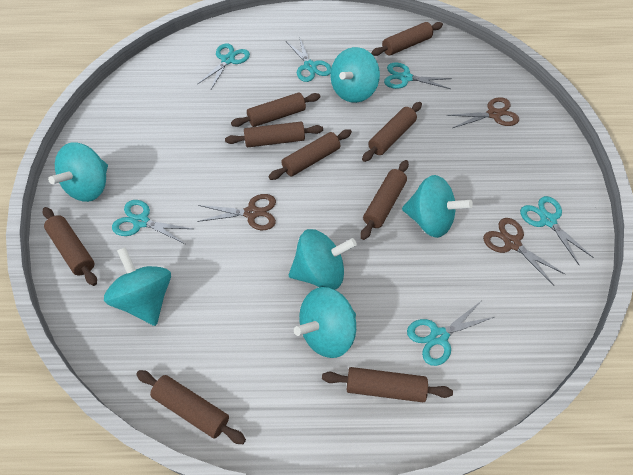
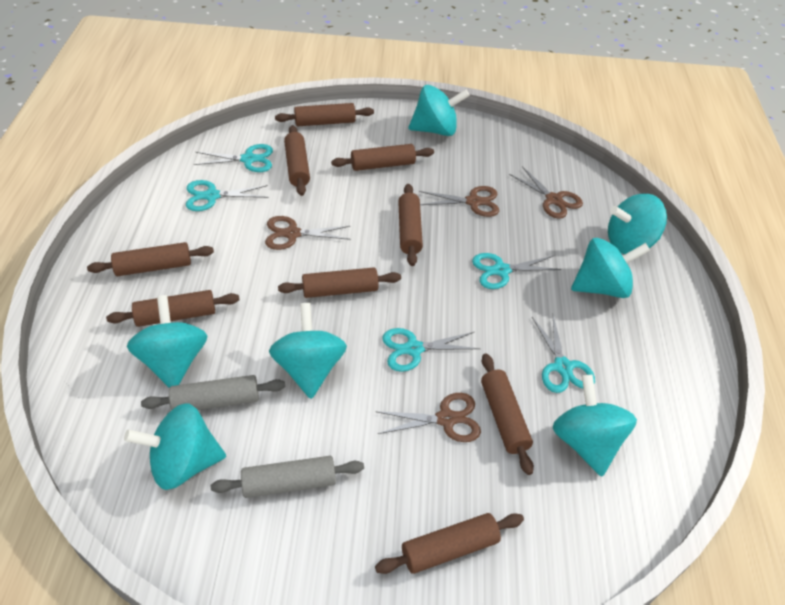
brown scissors: [197,194,276,230] [447,97,519,128] [483,218,565,286] = 3 -> [265,216,351,250] [375,393,481,442] [419,186,499,217] [509,166,583,219] = 4
grey rolling pin: none = 0 -> [141,375,285,410] [211,456,364,498] = 2
turquoise scissors: [112,200,193,244] [198,43,250,89] [286,36,331,82] [384,62,452,89] [407,301,494,366] [520,196,594,266] = 6 -> [186,180,268,211] [194,144,273,172] [382,328,480,372] [472,253,562,289] [532,316,595,393] = 5
turquoise spinning top: [48,142,108,202] [104,247,171,326] [289,229,357,290] [294,287,356,358] [330,47,380,103] [402,175,473,238] = 6 -> [124,403,226,490] [127,295,207,388] [269,303,347,399] [409,85,470,136] [553,375,637,476] [571,238,650,298] [608,194,667,254] = 7

